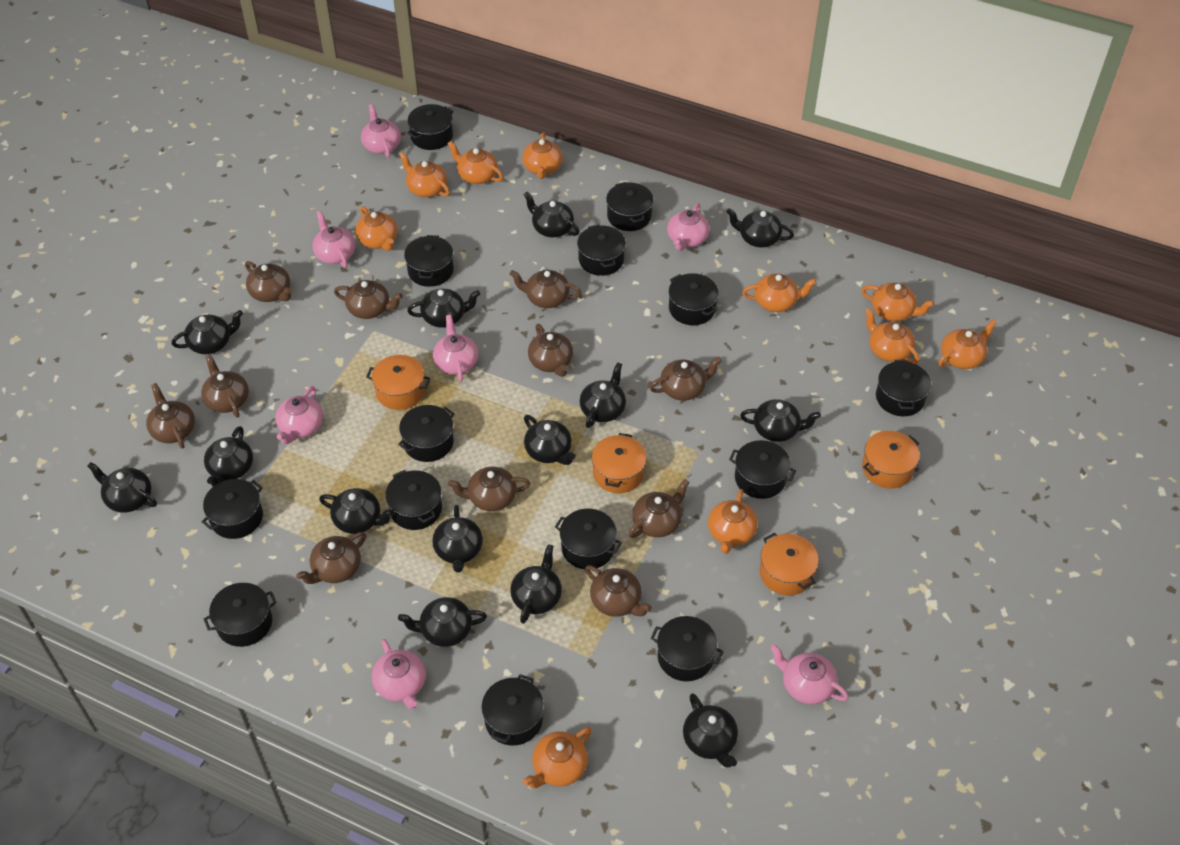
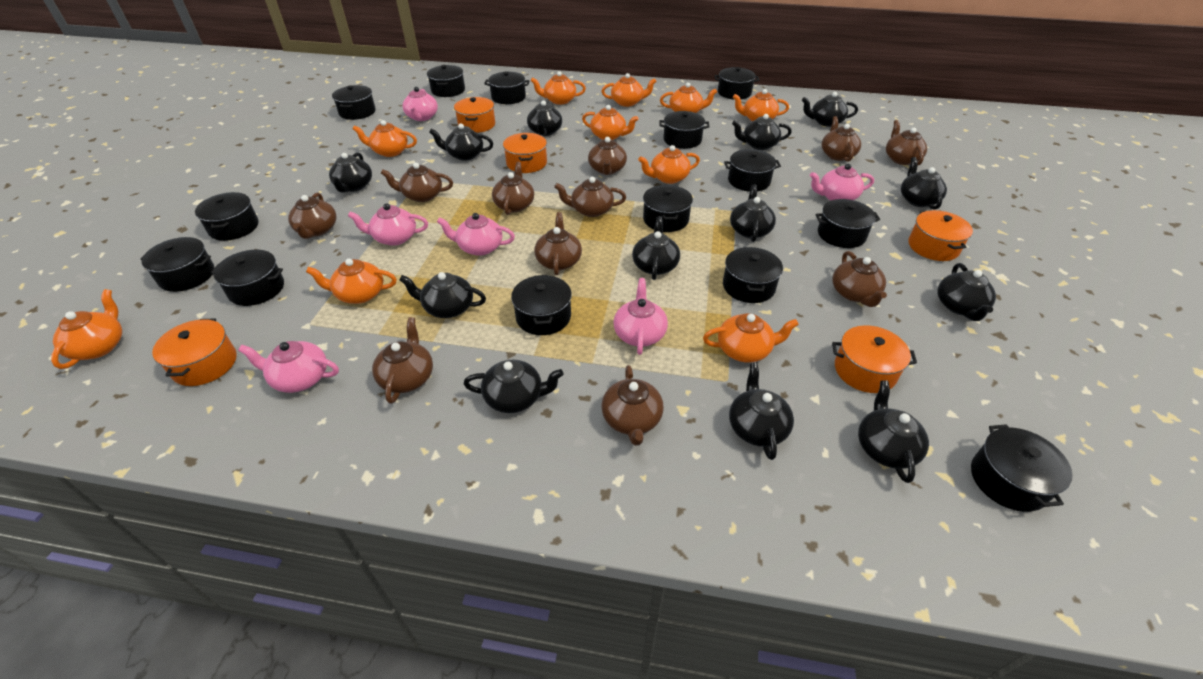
black teapot: [87,462,157,513] [171,310,243,354] [204,426,253,486] [319,488,394,534] [398,597,487,647] [407,289,480,328] [432,505,483,573] [510,544,562,624] [523,192,579,237] [524,415,576,465] [579,362,626,428] [683,693,738,768] [726,208,794,248] [740,399,821,442] = 14 -> [329,152,372,192] [399,272,486,318] [429,123,493,161] [464,360,564,413] [527,100,562,136] [632,216,680,280] [729,362,794,460] [730,185,776,242] [732,114,792,150] [802,92,858,127] [858,380,929,483] [901,157,947,210] [937,263,996,321] = 13
orange pot: [366,355,430,410] [592,433,646,493] [760,533,819,596] [862,431,920,489] = 4 -> [152,318,237,386] [454,97,495,133] [503,133,547,173] [832,325,917,393] [909,210,973,261] = 5
pink teapot: [275,386,323,444] [312,211,355,268] [361,104,401,158] [372,639,426,709] [433,315,478,382] [667,203,709,251] [770,644,849,704] = 7 -> [238,341,339,393] [348,203,428,246] [402,87,438,121] [437,213,515,256] [613,278,668,355] [810,164,874,201] = 6

